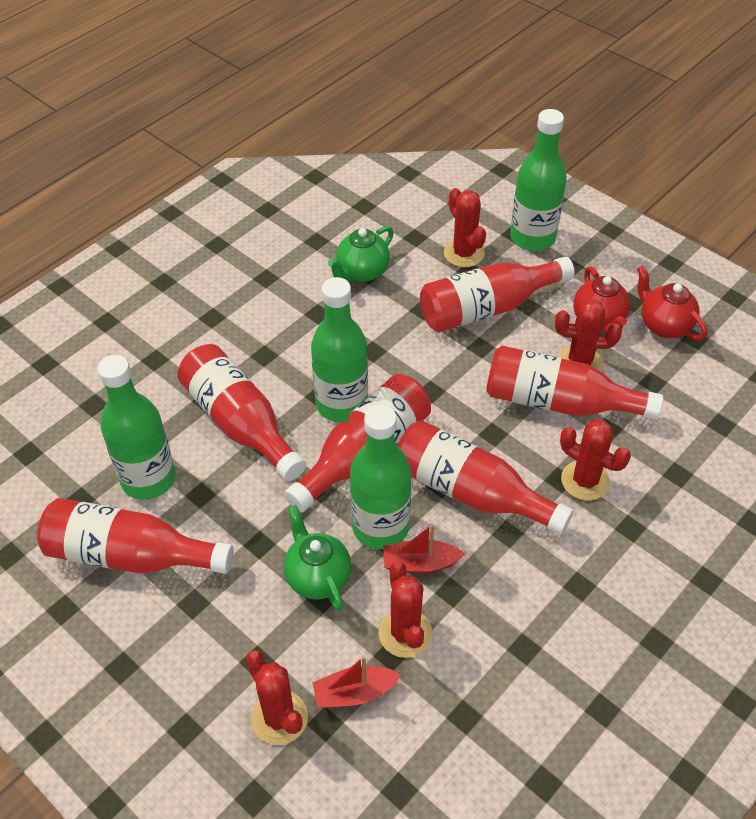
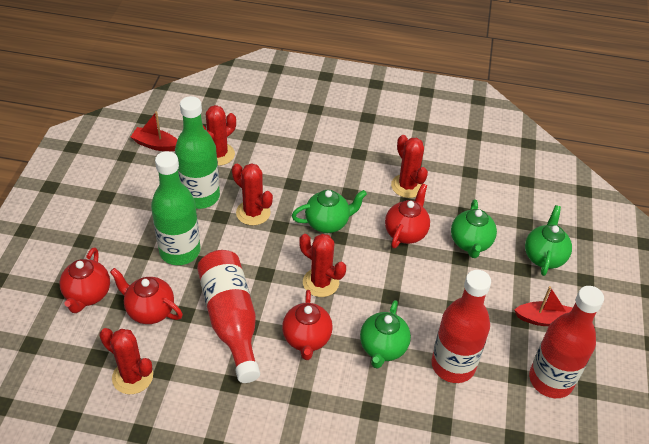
green bottle: [97,355,176,500] [311,277,368,422] [350,405,411,549] [510,109,567,251] = 4 -> [151,151,200,265] [175,96,220,209] = 2
green teapot: [284,505,351,611] [328,226,393,282] = 2 -> [292,190,367,233] [360,300,411,369] [451,199,497,258] [525,205,572,276] = 4
red bottle: [37,498,234,574] [177,344,306,481] [284,374,431,512] [398,420,573,535] [420,257,574,332] [486,346,663,420] = 6 -> [197,250,260,383] [431,270,491,383] [529,286,604,398] = 3
red teapot: [573,266,630,333] [637,266,707,341] = 2 -> [60,247,110,313] [110,268,183,324] [282,290,333,360] [385,183,430,248] = 4

